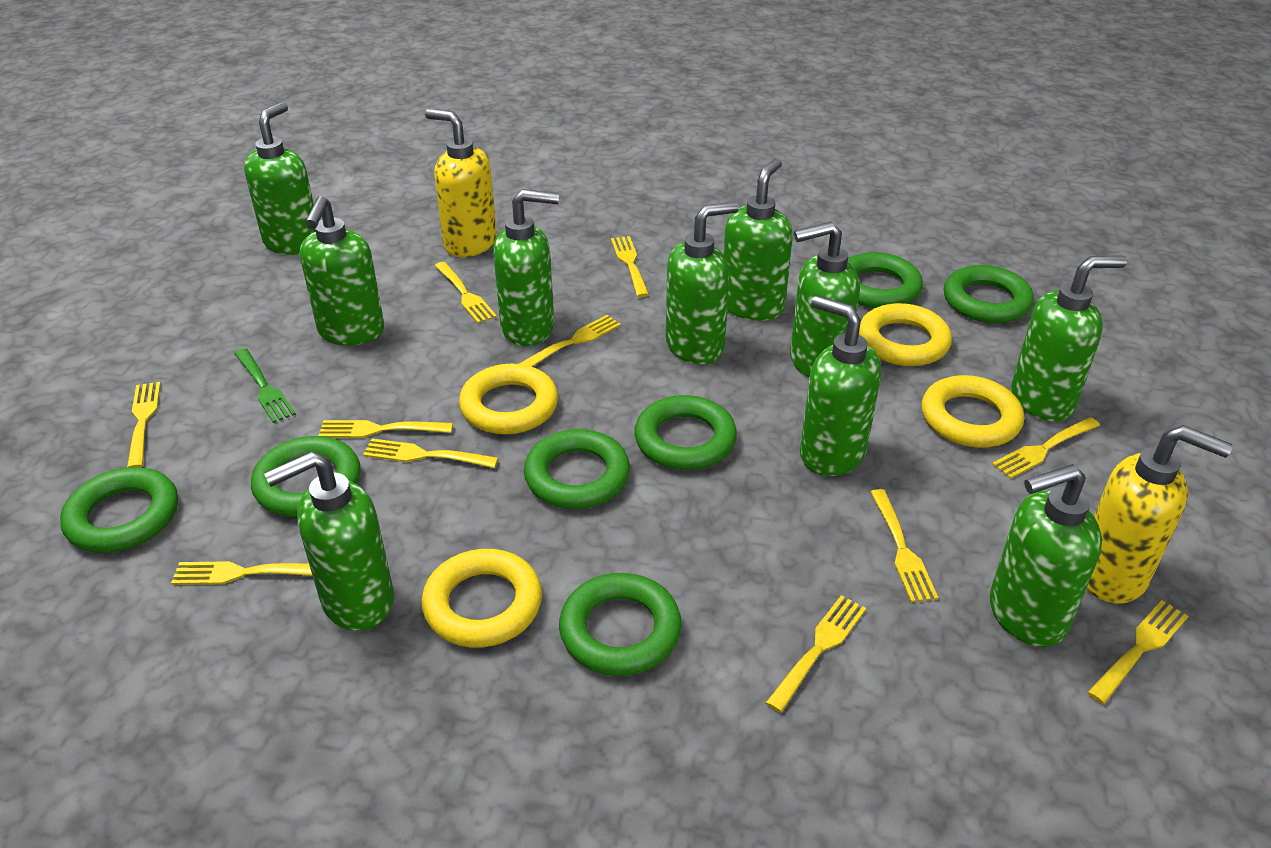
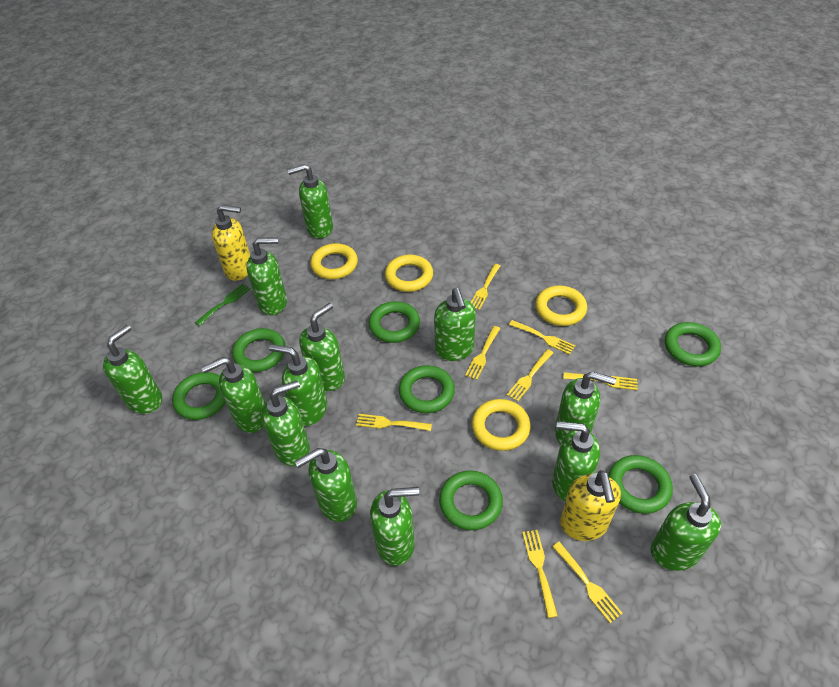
green soap dispenser: [244,102,316,255] [264,451,394,631] [300,196,384,346] [493,189,559,346] [666,201,739,364] [724,158,793,321] [790,221,860,378] [800,296,881,476] [990,464,1102,647] [1011,255,1127,422] = 10 -> [103,325,163,414] [201,357,265,433] [246,237,287,315] [261,380,310,466] [269,344,327,426] [287,164,333,239] [295,448,357,522] [299,303,345,391] [370,487,419,566] [434,288,476,361] [552,421,600,501] [555,371,616,444] [651,474,721,571] = 13
yellow fork: [127,382,161,467] [171,561,312,585] [318,420,453,438] [363,439,498,468] [435,262,497,323] [519,315,621,367] [611,236,649,297] [766,595,866,713] [870,489,938,602] [992,417,1100,479] [1087,600,1189,704] = 11 -> [356,414,432,431] [465,326,501,380] [471,264,500,310] [507,349,553,401] [509,320,575,355] [522,530,558,618] [552,542,623,623] [563,372,638,390] = 8

